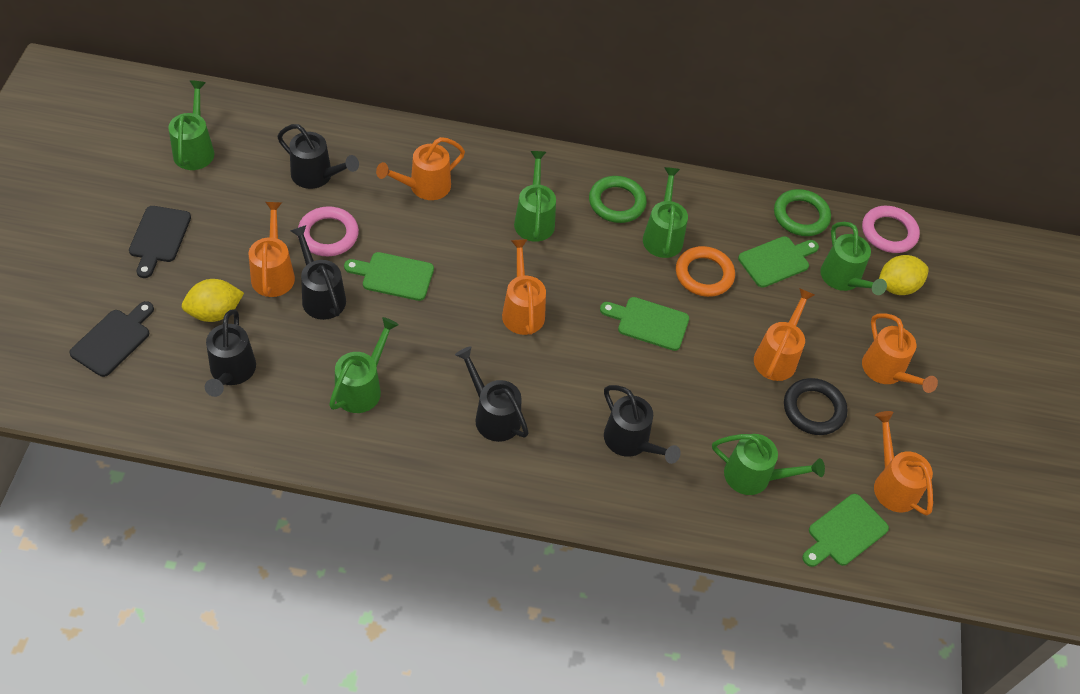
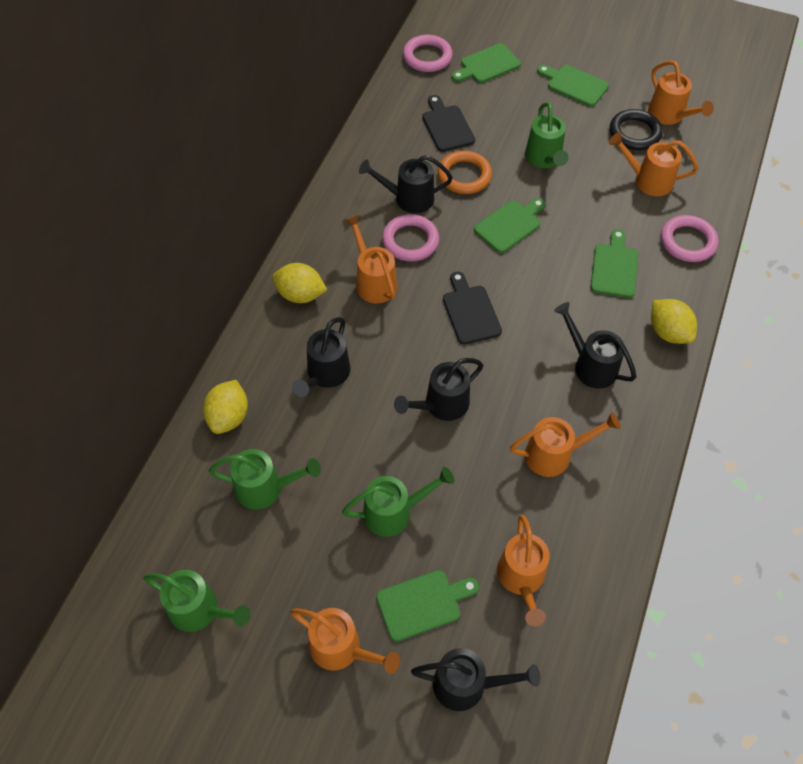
green cutting board: [344,252,434,301] [600,297,689,351] [738,236,819,288] [802,494,889,567] = 4 -> [376,570,479,642] [452,43,521,83] [474,198,546,253] [537,65,609,107] [591,229,638,298] = 5
green ring: [589,176,647,223] [774,189,831,236] = 2 -> none = 0
green watering can: [168,80,214,170] [329,317,399,413] [514,151,556,242] [643,167,688,258] [712,434,825,495] [820,222,887,295] = 6 -> [143,570,250,632] [209,449,321,510] [342,467,454,537] [525,102,569,168] = 4
pink ring: [298,206,359,256] [862,206,920,253] = 2 -> [382,214,439,261] [403,35,453,72] [661,215,718,262] = 3
yellow lemon: [182,279,244,322] [879,255,929,295] = 2 -> [203,380,248,434] [272,263,327,303] [651,299,697,344] = 3

